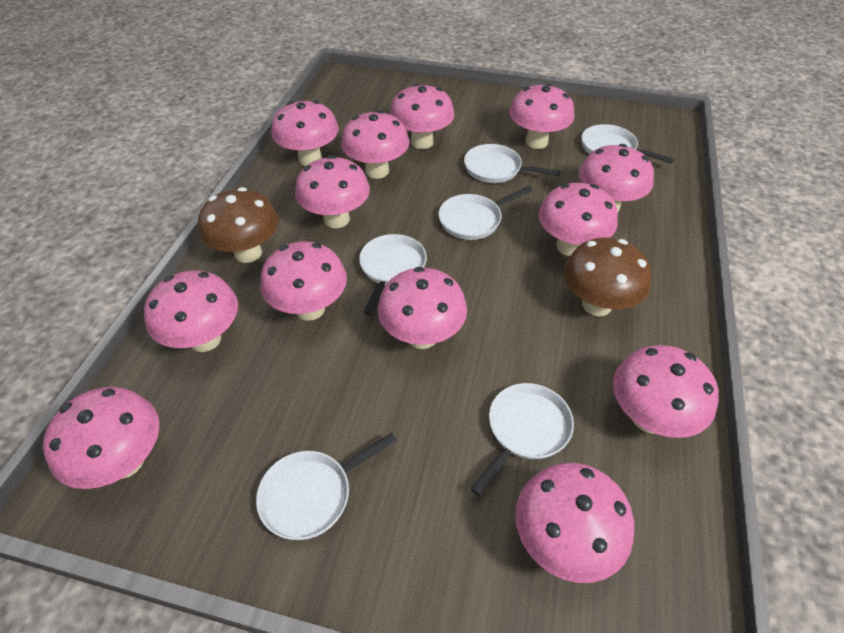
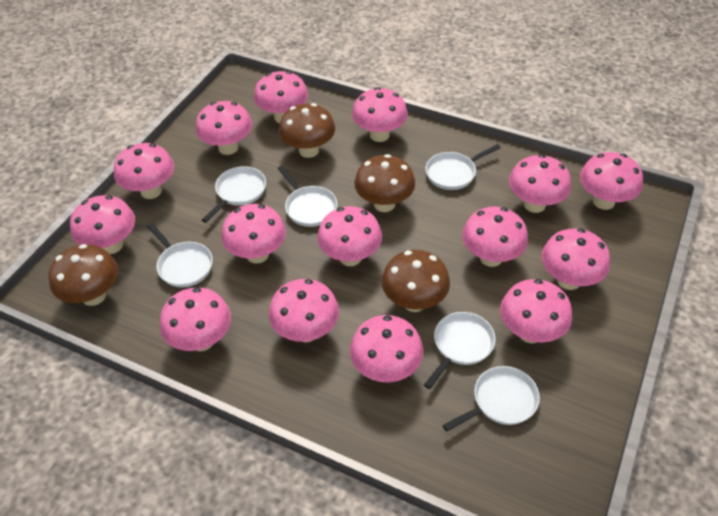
brown mushroom: [198,187,279,263] [564,237,652,316] = 2 -> [48,244,118,306] [279,103,335,158] [354,154,415,212] [382,250,450,312] = 4
pink mushroom: [43,387,159,489] [144,270,238,352] [260,241,347,321] [271,100,339,166] [295,155,370,228] [341,110,409,179] [378,267,467,349] [390,84,455,149] [509,83,574,149] [515,463,634,583] [539,183,618,256] [579,144,654,212] [613,345,719,438] = 13 -> [70,195,135,254] [114,143,174,199] [160,287,231,351] [196,101,252,155] [221,204,286,264] [254,71,308,123] [269,279,339,342] [317,206,382,266] [350,315,423,382] [352,87,408,142] [462,207,528,267] [500,279,572,343] [509,154,571,213] [542,228,610,290] [580,152,643,210] = 15

